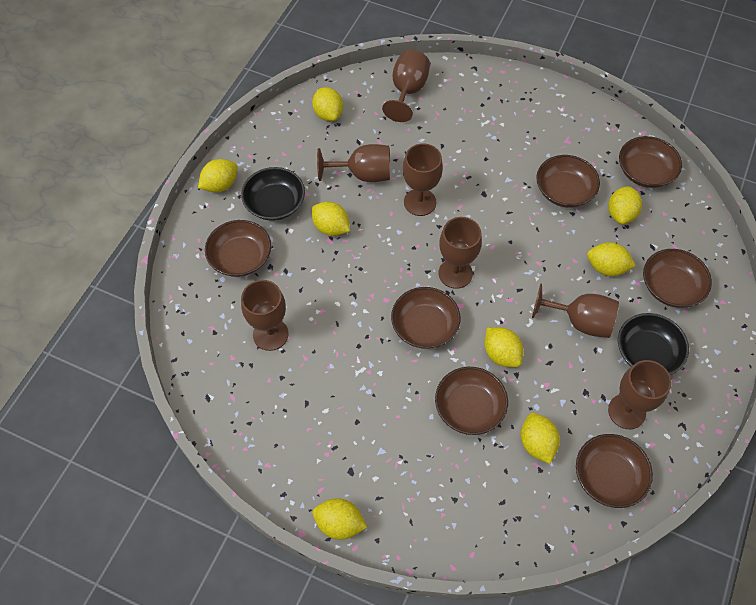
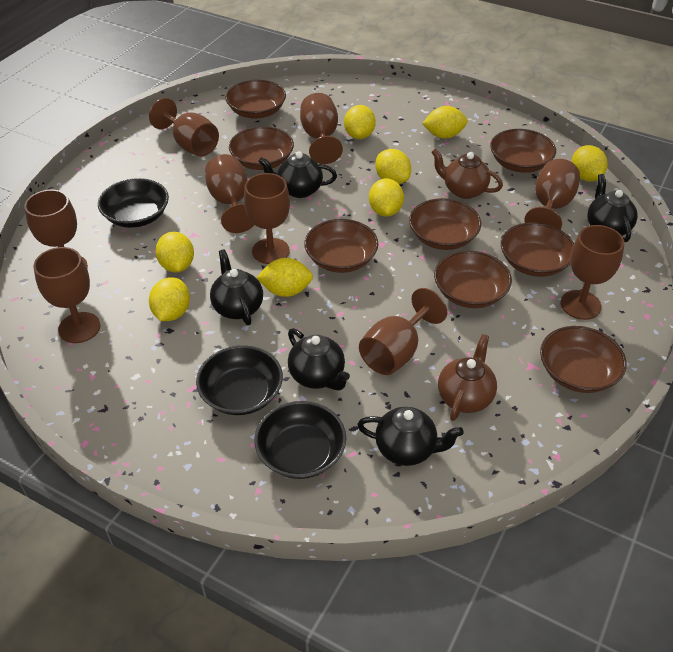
black bowl: [241,167,305,221] [618,313,689,375] = 2 -> [98,178,169,228] [196,345,283,415] [254,401,346,479] = 3
black teapot: none = 0 -> [210,249,263,325] [258,151,337,198] [288,328,350,390] [357,407,464,466] [587,174,638,242] = 5
brown bowl: [205,220,271,277] [391,287,460,349] [435,367,508,435] [536,155,600,207] [576,434,653,508] [619,136,682,188] [643,249,712,307] = 7 -> [225,80,286,119] [229,126,294,170] [304,219,378,273] [409,198,481,250] [434,251,512,308] [490,129,556,173] [501,222,574,277] [540,326,626,393] = 8
brown goblet: [241,280,289,351] [317,144,390,182] [382,50,430,122] [403,144,443,216] [439,217,482,289] [532,283,619,338] [608,360,672,429] = 7 -> [24,190,88,267] [34,247,100,343] [149,98,219,156] [205,154,254,233] [244,173,290,264] [300,93,343,164] [359,288,447,375] [524,159,580,230] [561,225,624,320] = 9
brown teapot: none = 0 -> [431,149,503,199] [438,334,497,421] = 2

